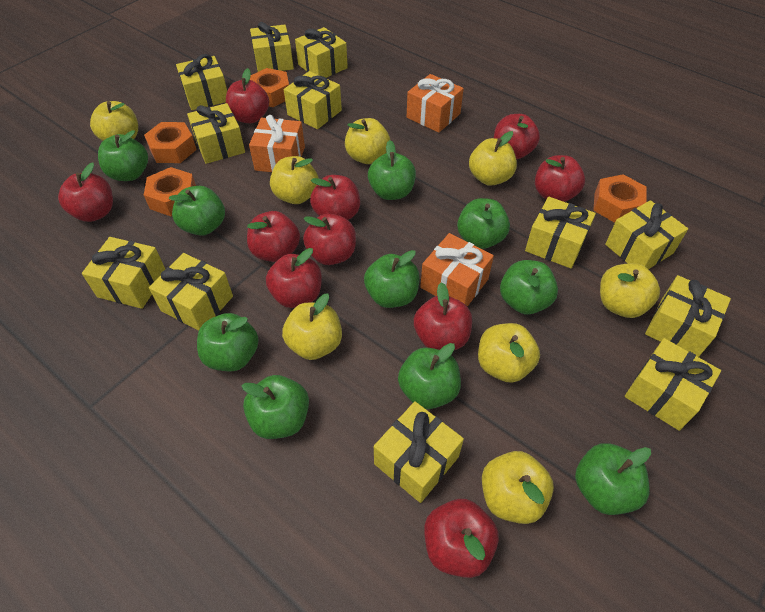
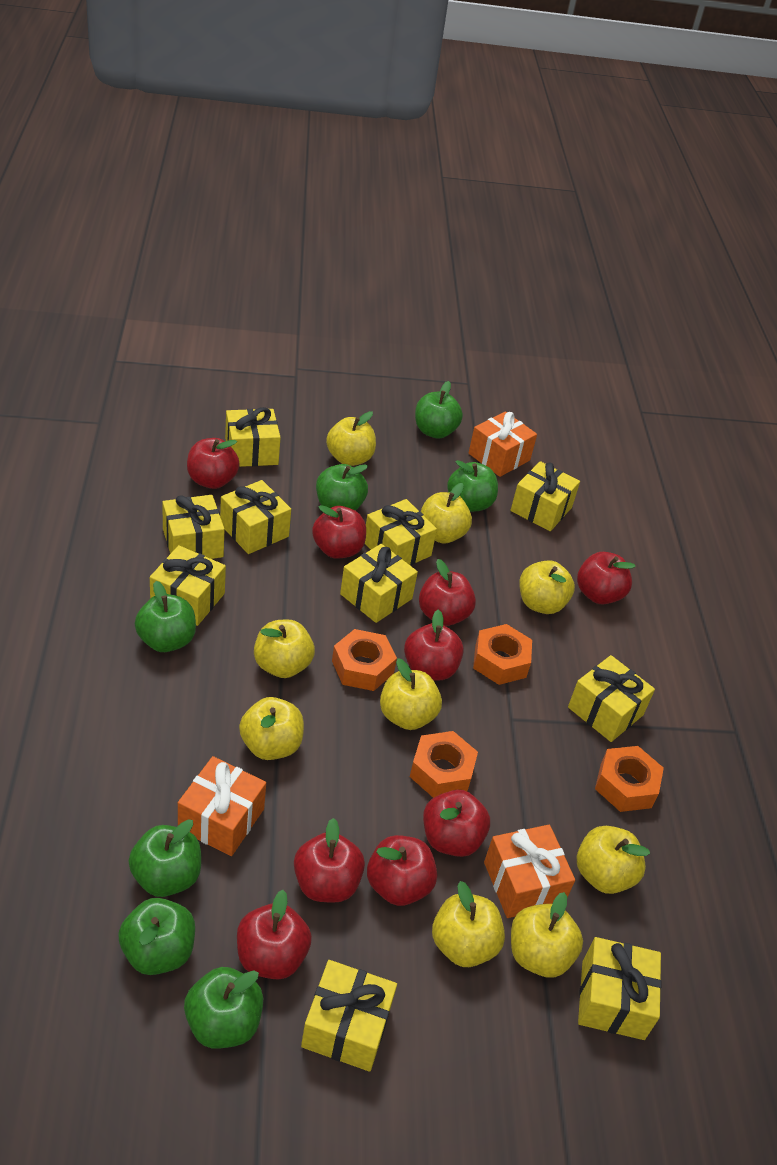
green apple: [98,130,148,181] [169,186,225,236] [197,313,259,371] [241,375,309,439] [364,250,420,308] [368,140,416,200] [398,343,461,409] [457,198,510,249] [500,260,558,314] [575,443,651,515] = 10 -> [118,898,195,975] [128,819,201,897] [135,581,196,652] [184,967,263,1049] [316,464,368,511] [415,381,463,439] [447,460,498,512] = 7
red apple: [58,162,113,222] [226,68,269,123] [247,211,300,262] [266,248,322,308] [303,214,356,265] [310,175,360,220] [414,282,472,350] [424,499,499,578] [494,114,540,159] [535,155,585,202] = 10 -> [187,438,240,489] [237,890,312,980] [294,818,365,903] [312,505,366,559] [367,835,437,906] [404,610,464,681] [419,559,476,626] [423,790,490,857] [577,552,636,605] = 9
yellow apple: [90,101,138,141] [270,156,319,204] [282,293,342,360] [345,118,390,164] [469,131,517,186] [478,323,540,383] [482,451,554,524] [600,263,660,318] = 8 -> [239,697,304,760] [254,620,315,678] [326,411,376,466] [380,658,442,730] [421,483,472,544] [432,881,505,967] [511,892,583,978] [519,560,575,614] [577,826,650,894] = 9
yellow gift: [82,237,165,309] [149,253,233,331] [176,54,227,110] [187,103,245,164] [250,22,294,72] [284,71,342,129] [295,27,348,78] [374,401,464,503] [525,197,596,269] [605,200,688,269] [625,338,721,431] [645,275,731,357] = 12 -> [150,545,226,626] [162,495,225,559] [220,480,291,554] [225,407,281,467] [301,960,397,1072] [340,544,418,623] [365,499,437,566] [511,461,580,531] [568,655,655,742] [578,937,661,1040] = 10

